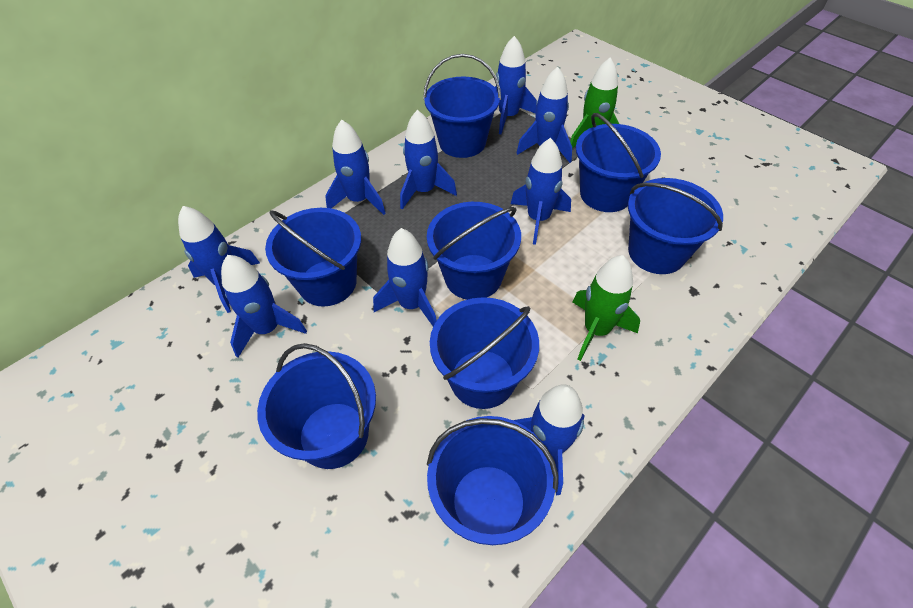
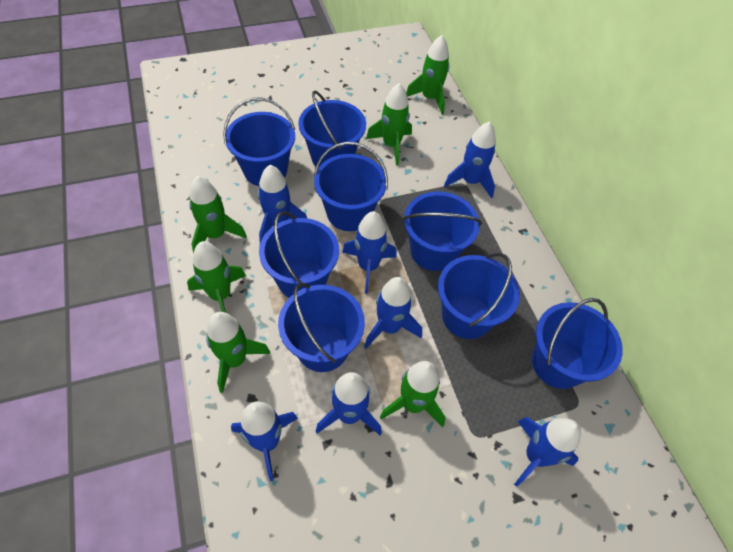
blue rocket: [178,206,260,313] [221,255,307,358] [325,119,385,215] [373,228,437,326] [400,110,457,210] [495,36,537,134] [511,138,571,245] [513,384,585,495] [516,67,572,163] = 9 -> [231,402,298,481] [258,165,307,243] [316,372,382,435] [342,211,397,294] [364,277,422,348] [444,121,496,198] [514,417,581,487] = 7
green rocket: [570,58,619,149] [573,255,640,361] = 2 -> [187,241,246,313] [189,176,247,254] [206,312,270,393] [366,83,412,165] [380,361,446,427] [406,35,449,115] = 6

